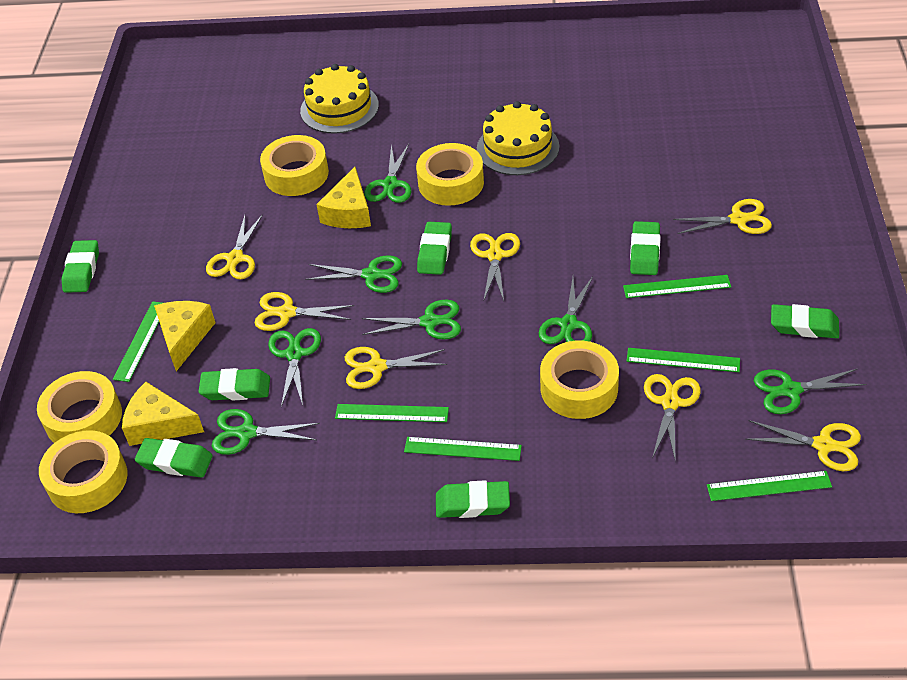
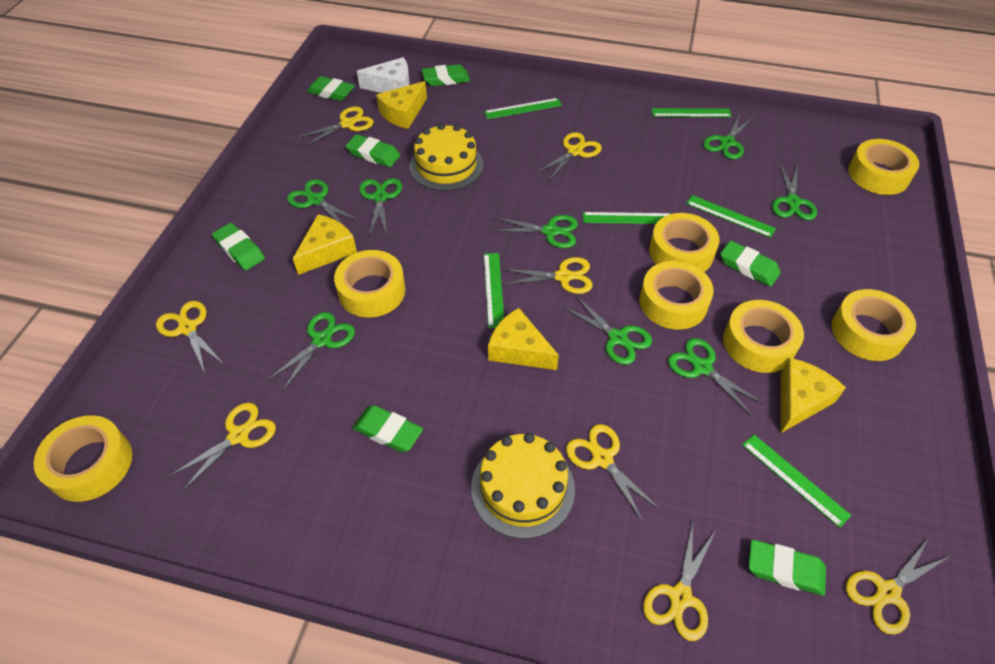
green scissors: [212,409,320,455] [268,328,321,407] [305,255,402,293] [362,300,461,340] [364,144,411,203] [539,276,593,344] [754,369,866,414] = 7 -> [268,312,355,391] [287,179,360,224] [359,178,402,236] [492,215,578,248] [563,296,652,365] [668,338,765,416] [703,113,755,159] [772,164,817,220] = 8
white cheese: none = 0 -> [357,57,410,93] = 1
yellow cheese: [122,382,204,446] [154,301,216,371] [316,167,371,228] = 3 -> [293,214,357,275] [376,81,427,129] [488,308,559,370] [781,358,846,433] = 4
yellow scissors: [206,214,263,279] [254,292,354,331] [345,347,447,389] [470,233,520,301] [644,374,701,462] [673,199,772,234] [745,420,861,471] = 7 -> [156,301,225,373] [169,403,276,492] [298,106,374,146] [502,257,593,294] [536,132,602,181] [566,424,660,522] [643,521,716,641] [846,538,950,635] = 8
yellow tape: [37,371,122,443] [39,430,128,513] [260,135,329,196] [416,143,484,206] [540,341,619,419] = 5 -> [34,415,132,502] [334,250,405,318] [639,261,713,330] [649,213,720,272] [723,300,804,373] [831,289,916,361] [848,139,919,195] = 7

